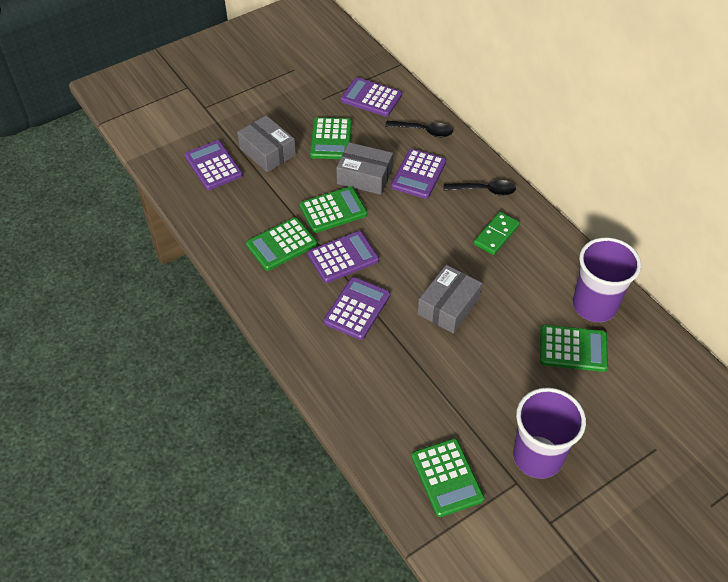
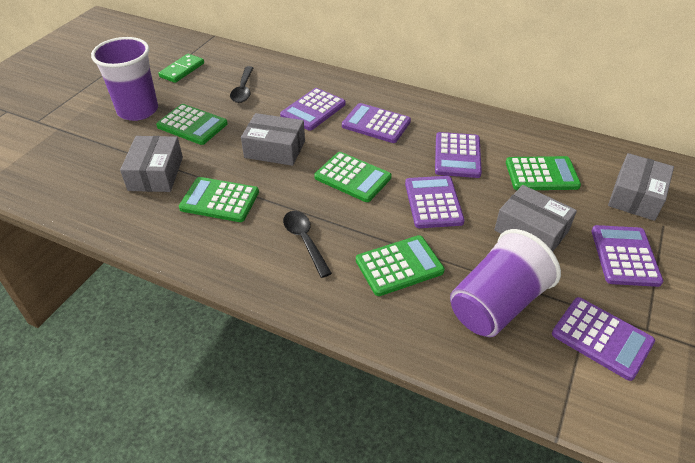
grey box: [237,115,296,172] [336,142,393,195] [418,265,482,333] = 3 -> [120,136,183,192] [241,113,305,166] [494,185,577,252] [608,153,674,221] = 4
purple calculator: [185,140,243,190] [308,231,379,283] [323,277,390,340] [341,77,402,117] [391,149,446,199] = 5 -> [280,88,346,131] [342,103,411,143] [405,176,465,228] [435,132,482,178] [552,297,655,381] [591,225,663,287] = 6

